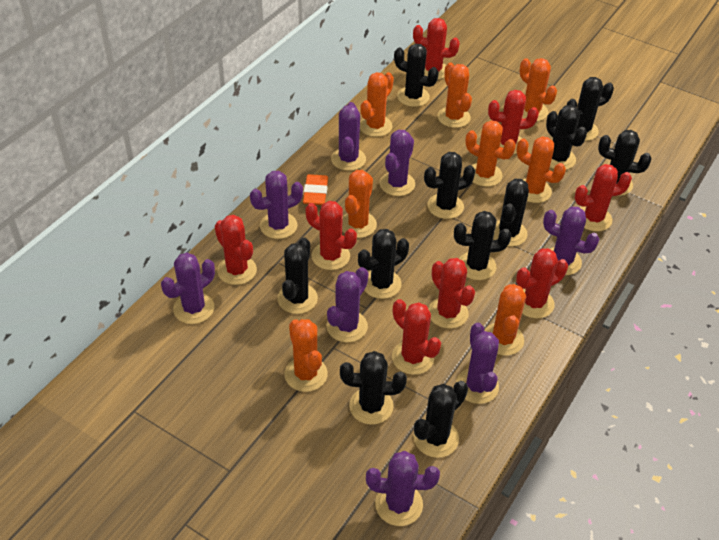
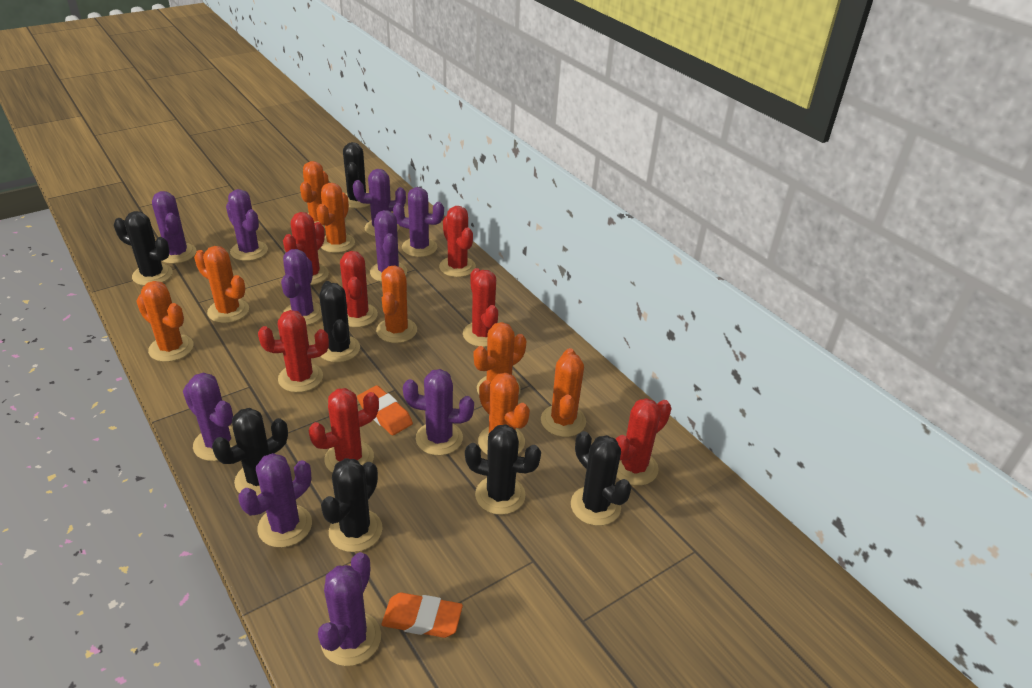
black cactus: [277,238,318,314] [340,351,407,425] [358,229,409,299] [394,44,439,107] [414,381,468,458] [424,152,475,219] [454,211,511,280] [493,179,529,247] [546,105,587,170] [567,77,614,141] [598,130,652,196] = 11 -> [114,211,173,286] [212,408,288,496] [319,281,360,362] [321,458,383,552] [343,142,370,208] [465,424,541,515] [571,431,632,526] = 7
orange eraser: [303,174,328,205] = 1 -> [357,385,413,435] [382,593,463,638] = 2
purple cactus: [161,253,215,324] [250,171,303,239] [326,267,368,343] [331,102,366,171] [366,451,440,526] [380,130,415,196] [456,322,499,404] [543,206,599,275] = 8 -> [152,191,197,264] [183,373,237,461] [226,189,268,261] [238,453,312,548] [281,249,322,325] [318,552,381,666] [353,169,406,237] [370,210,407,282] [393,187,444,257] [403,369,474,455] = 10
red cactus: [215,215,257,285] [306,201,357,270] [392,299,441,375] [413,18,460,80] [428,258,475,329] [488,90,539,154] [516,248,568,319] [575,164,632,232] = 8 -> [258,310,329,393] [283,212,329,285] [309,388,379,473] [340,251,378,327] [439,206,476,277] [463,268,498,347] [616,398,672,486] = 7

